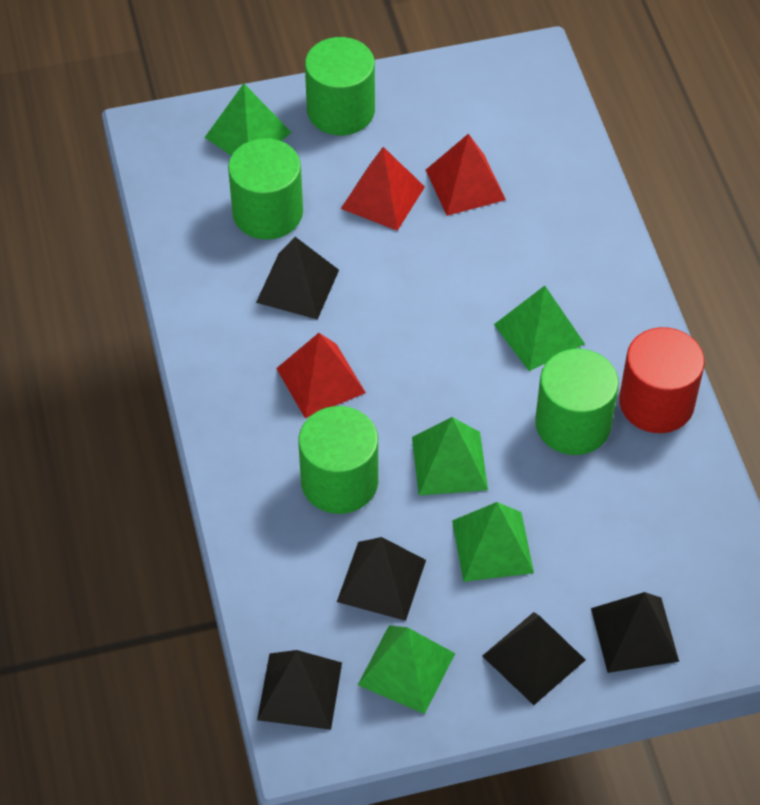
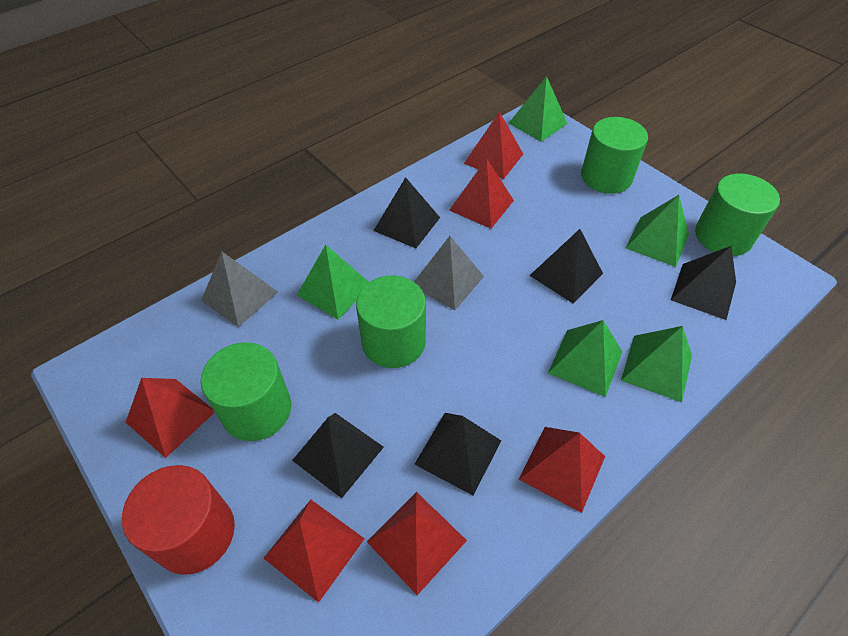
grey pyramid: none = 0 -> [201,252,278,327] [414,236,484,310] = 2
red pyramid: [276,333,366,418] [341,147,425,231] [426,134,506,216] = 3 -> [126,378,215,458] [264,500,365,603] [367,492,467,595] [449,158,514,229] [464,111,523,179] [519,427,605,513] = 6

